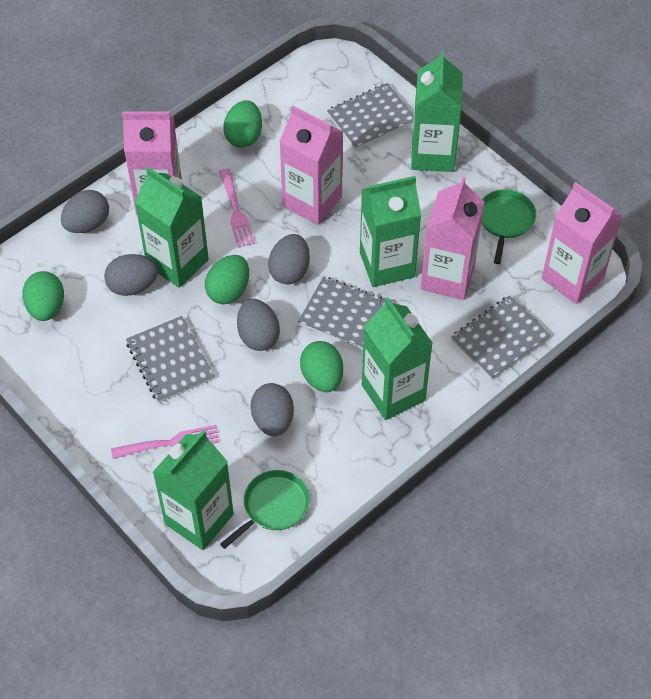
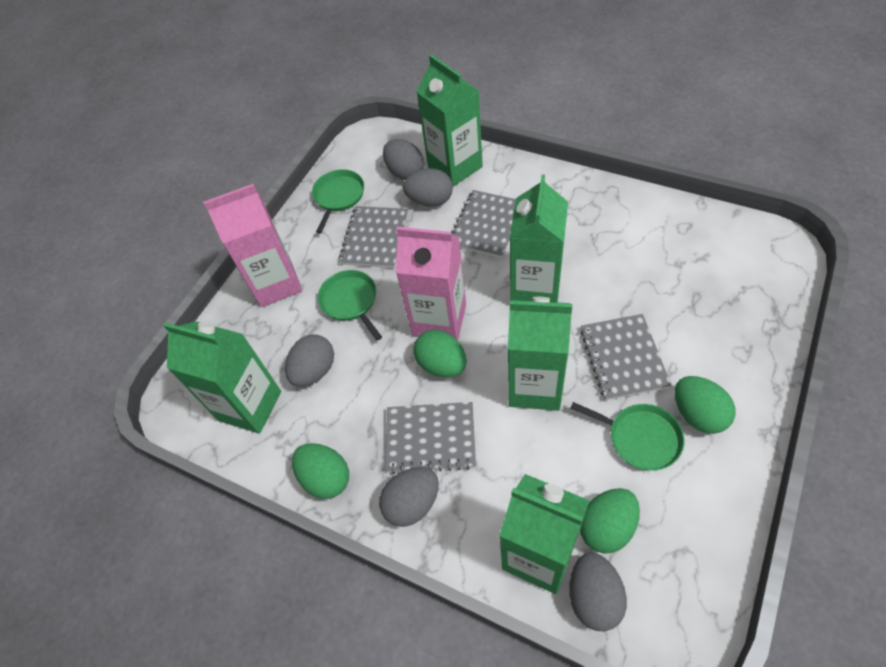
green pan: [220,470,310,549] [482,189,536,264] = 2 -> [312,169,364,234] [318,270,382,341] [571,402,684,471] = 3
pink carton: [122,111,182,215] [279,105,343,225] [421,177,485,300] [542,182,623,304] = 4 -> [203,184,302,307] [396,227,466,341] = 2
pink fork: [111,425,219,459] [219,169,255,248] = 2 -> none = 0

